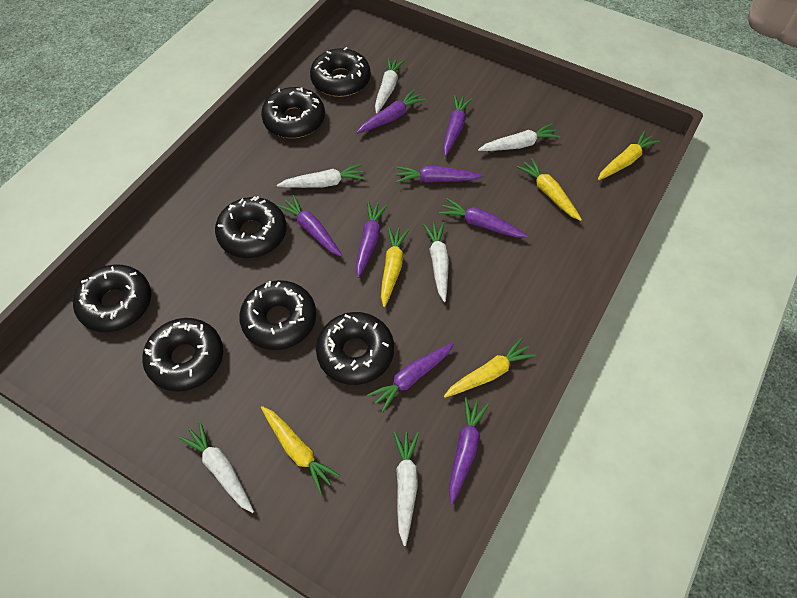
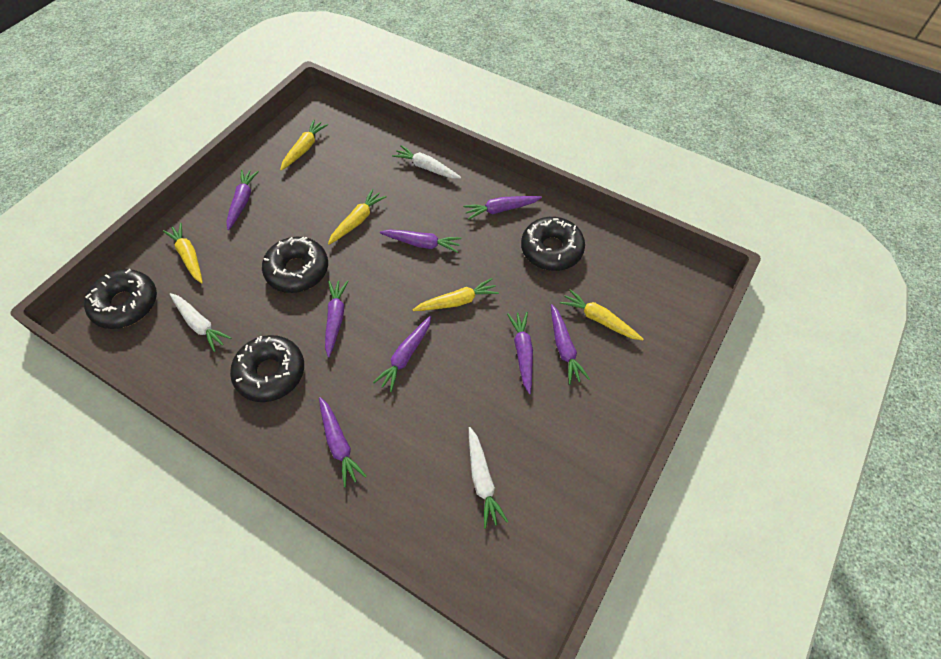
black donut: [73,264,151,332] [142,318,223,392] [215,196,286,258] [239,280,316,350] [261,87,325,138] [310,47,371,97] [316,312,394,385] = 7 -> [84,269,157,329] [230,335,304,402] [262,237,328,293] [521,217,585,271] = 4
white carrot: [179,422,254,513] [277,164,365,188] [375,57,405,114] [393,432,419,546] [423,222,449,302] [478,124,560,151] = 6 -> [170,293,231,352] [392,145,461,179] [469,427,508,529] = 3

